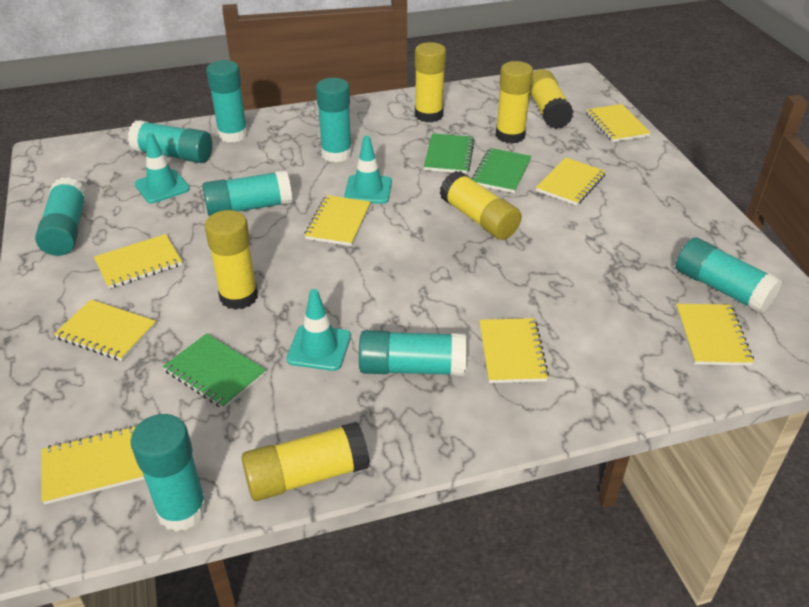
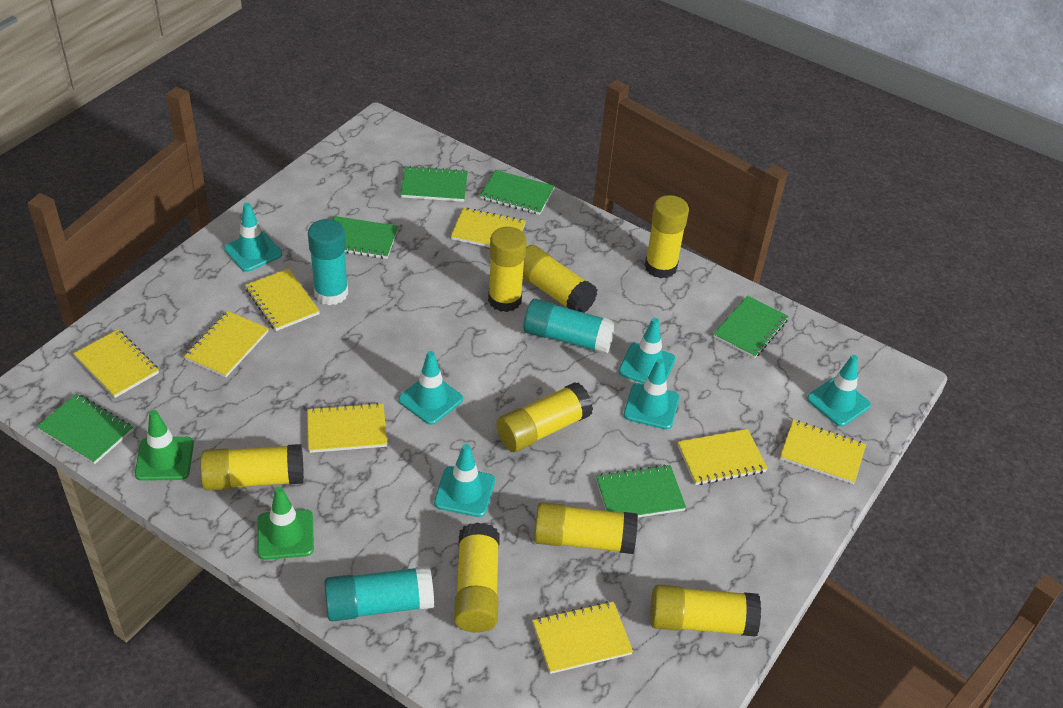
green notebook: [163,334,266,409] [424,133,475,174] [471,148,532,193] = 3 -> [37,393,133,464] [333,216,398,259] [400,166,468,202] [480,170,554,215] [596,464,686,517] [713,295,789,358] = 6
green traffic cone: none = 0 -> [135,410,194,481] [257,487,314,560] = 2
turquoise glue stick: [35,177,87,256] [128,120,212,163] [131,414,207,532] [202,170,292,216] [206,60,248,143] [316,78,352,162] [359,330,466,376] [676,237,782,314] = 8 -> [308,219,348,305] [324,566,434,622] [524,299,616,354] = 3
turquoise traffic cone: [135,133,190,203] [286,289,351,371] [344,136,392,204] = 3 -> [224,203,282,272] [398,351,463,425] [434,444,495,517] [619,318,675,384] [624,359,680,429] [807,355,871,426] = 6
yellow glue stick: [205,210,258,310] [241,422,370,501] [415,42,446,123] [439,171,521,240] [496,61,533,144] [529,69,574,129] = 6 -> [200,444,304,491] [454,522,500,633] [488,227,527,312] [496,382,593,452] [523,245,598,313] [534,502,638,554] [645,195,689,279] [650,585,761,637] = 8

